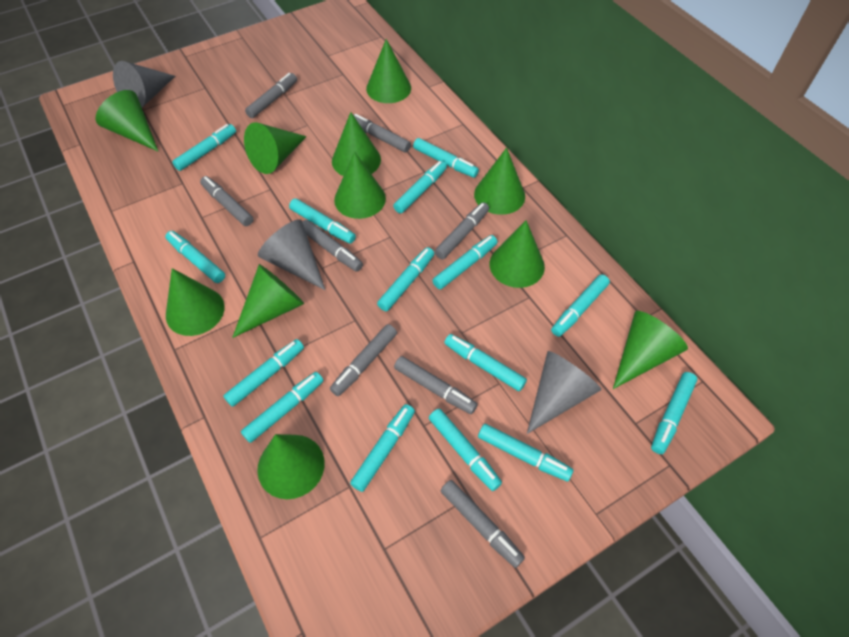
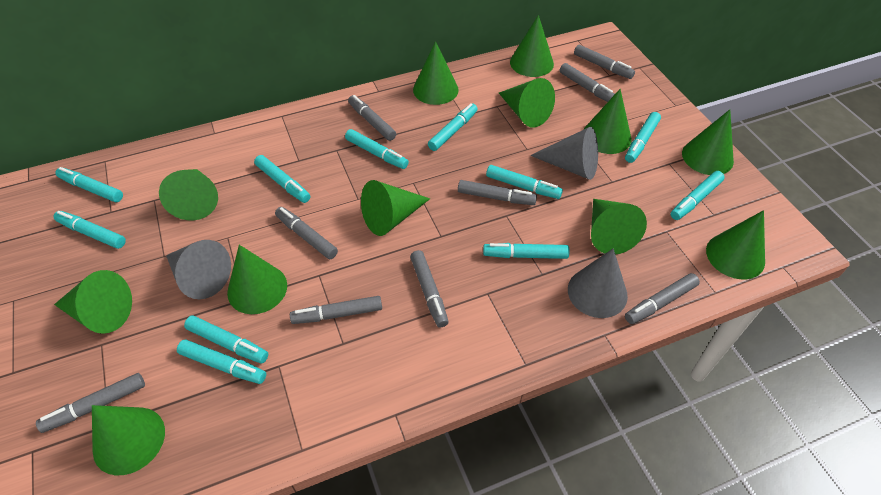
green cone: [96,90,158,151] [166,268,224,336] [232,264,304,338] [244,122,307,174] [257,434,325,499] [332,112,381,176] [334,152,386,219] [366,39,411,103] [474,148,525,215] [490,220,545,288] [613,311,688,389] = 11 -> [54,270,132,334] [92,405,165,475] [159,169,218,220] [227,245,287,314] [361,180,430,236] [413,41,459,105] [499,78,555,127] [510,15,554,77] [583,89,631,154] [591,199,647,254] [682,109,734,175] [706,210,765,279] = 12
grey marker: [200,176,253,226] [245,73,297,118] [302,220,363,272] [330,324,397,396] [353,114,411,153] [394,356,478,414] [435,202,489,259] [440,480,525,568] = 8 -> [36,373,145,433] [275,207,338,259] [290,296,382,324] [348,95,396,141] [410,250,449,328] [458,180,537,205] [559,63,615,102] [574,45,635,79] [625,273,700,324] = 9
turquoise marker: [165,231,225,283] [172,124,236,171] [223,339,304,407] [241,372,323,443] [289,198,356,244] [350,404,415,492] [377,247,434,311] [393,161,447,213] [413,138,479,178] [429,409,502,491] [432,235,497,289] [444,334,527,391] [478,424,573,481] [551,274,610,337] [651,372,698,454] = 15 -> [54,211,126,249] [55,167,123,202] [177,340,266,384] [184,316,268,363] [254,155,310,203] [345,129,409,169] [428,103,478,151] [483,243,569,259] [486,165,563,199] [625,112,661,163] [670,171,725,220] = 11

